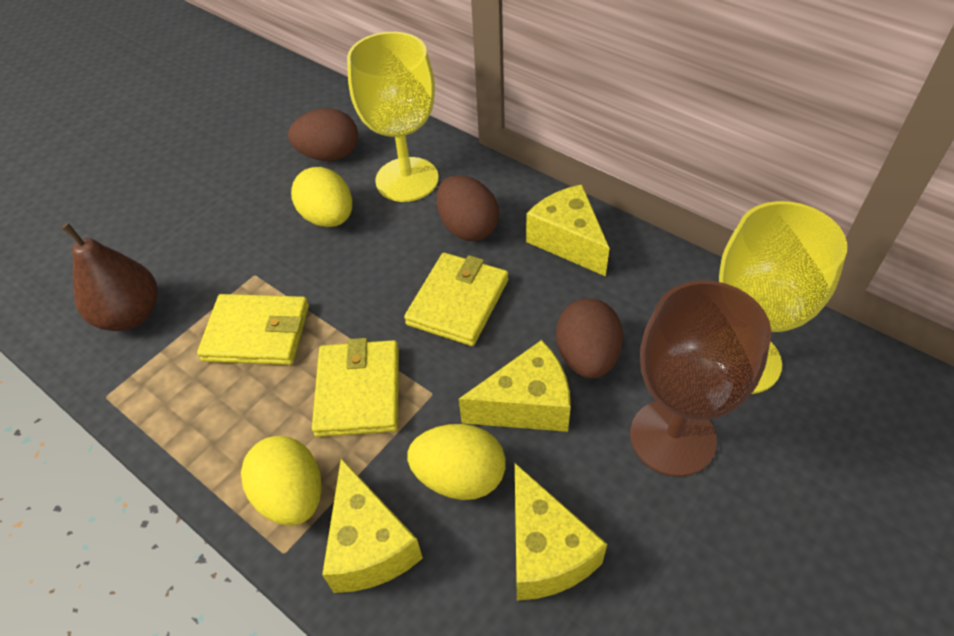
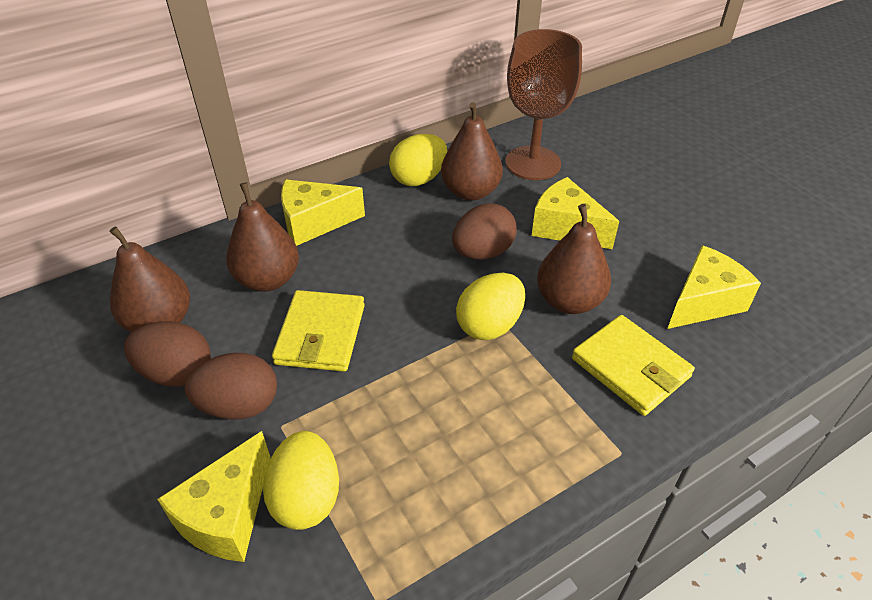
brown pear: [61,223,158,331] = 1 -> [109,226,190,332] [226,182,299,292] [441,102,503,201] [537,204,611,314] = 4
yellow goblet: [347,32,439,202] [719,201,847,394] = 2 -> none = 0
yellow wallet: [197,294,309,365] [312,338,399,437] [404,253,508,346] = 3 -> [272,290,365,372] [572,315,695,416] = 2

